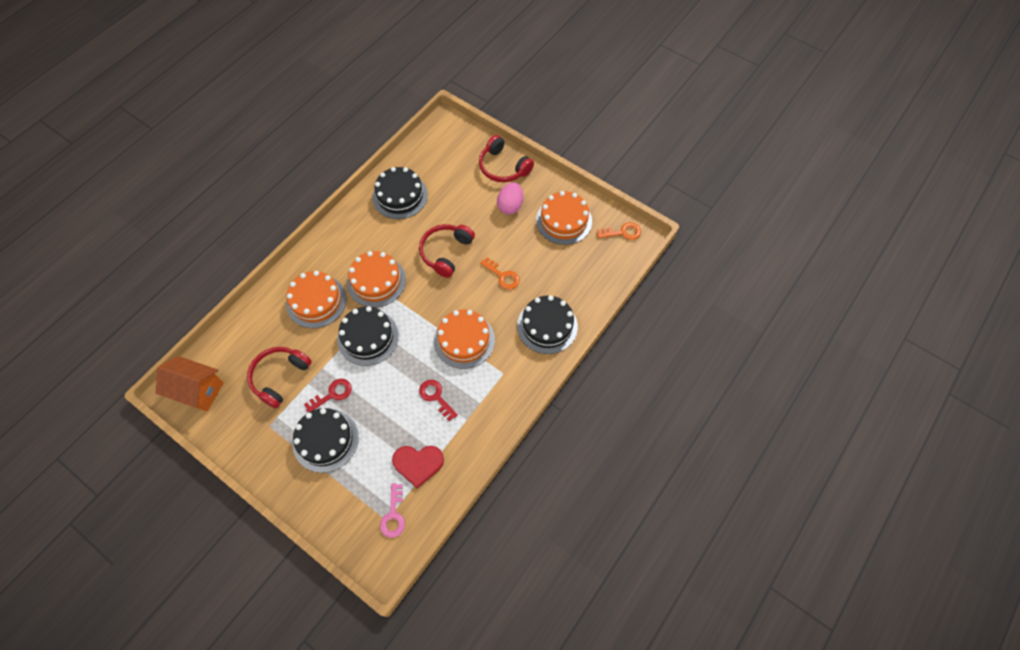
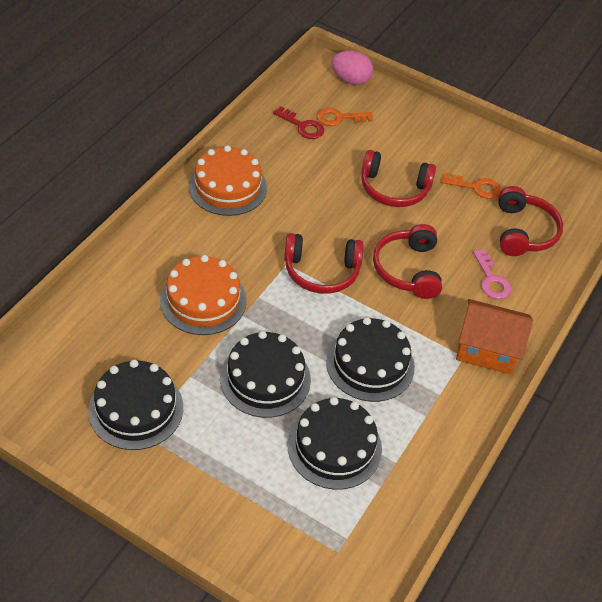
orange cake: [286,271,347,328] [347,251,406,307] [434,310,495,369] [536,191,592,245] = 4 -> [160,255,247,335] [189,145,267,216] = 2
red headphones: [247,347,312,408] [419,224,475,278] [479,135,534,182] = 3 -> [284,233,364,294] [361,150,436,207] [373,224,442,299] [498,186,563,256] = 4
red heart: [392,446,444,489] = 1 -> none = 0
red key: [304,379,352,413] [419,380,458,421] = 2 -> [273,106,324,139] = 1

